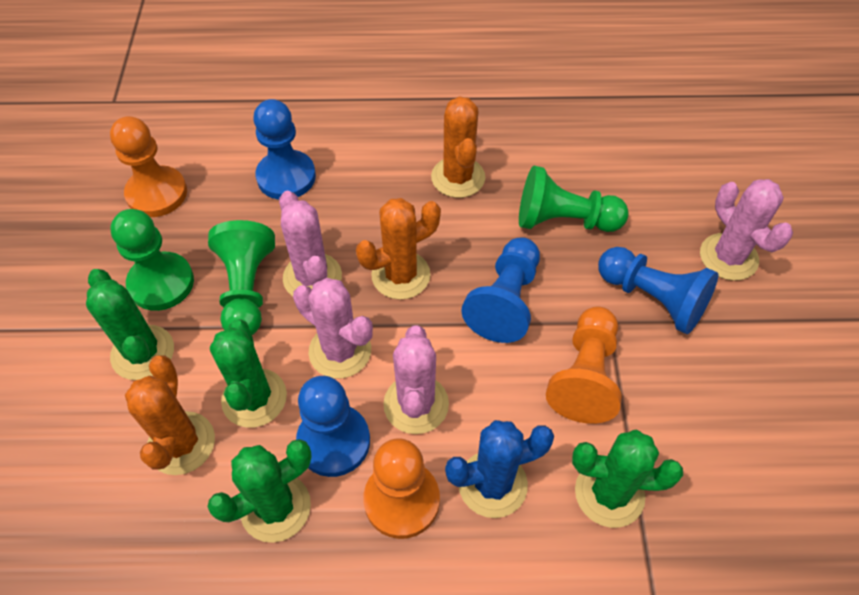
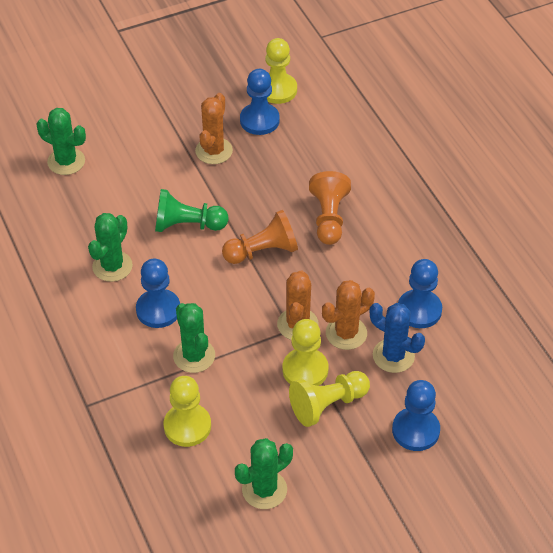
green pawn: [110,209,194,311] [208,220,275,335] [519,166,629,232] = 3 -> [155,189,228,232] = 1
orange pawn: [110,116,187,217] [363,438,440,539] [546,307,622,424] = 3 -> [222,210,298,264] [309,171,351,245] = 2
pink cactus: [279,191,342,296] [293,278,373,378] [383,325,449,434] [700,179,793,281] = 4 -> none = 0
yellow pawn: none = 0 -> [163,376,211,447] [266,38,297,104] [283,319,328,386] [289,371,370,427] = 4

